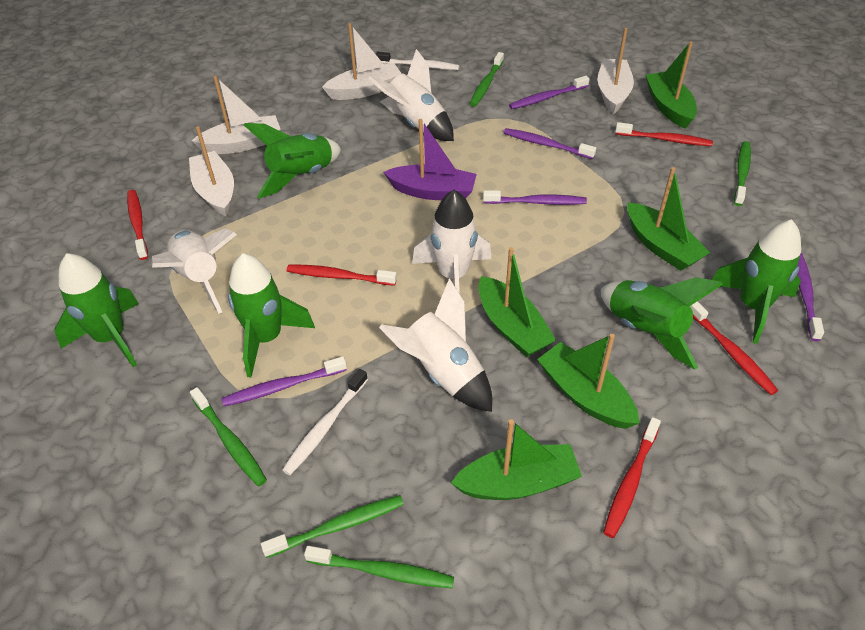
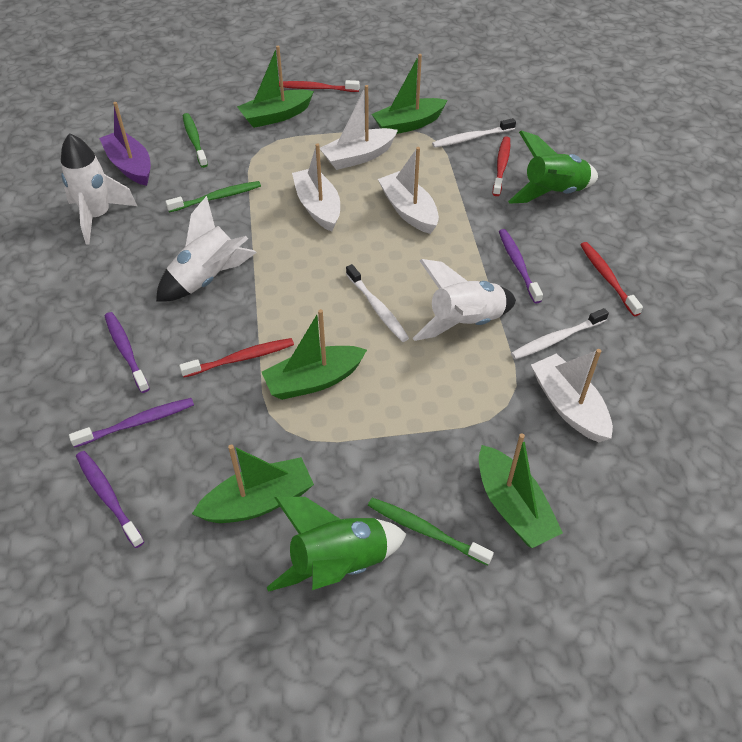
green rocket: [54,253,139,367] [228,253,315,377] [244,123,341,198] [601,277,723,370] [712,219,801,344] = 5 -> [267,497,407,592] [508,131,598,204] = 2
green toothbrush: [190,387,267,486] [261,495,404,558] [304,546,454,588] [470,52,504,107] [734,141,751,206] = 5 -> [165,181,261,212] [183,113,208,168] [368,498,494,566] = 3
purple toothbrush: [222,356,347,406] [483,190,587,205] [504,128,596,159] [509,76,590,109] [797,253,824,341] = 5 -> [69,398,194,447] [76,451,144,548] [105,312,150,393] [499,229,543,304] = 4
red toothbrush: [127,190,148,260] [287,265,397,286] [603,417,661,538] [615,122,713,146] [690,301,778,395] = 5 -> [179,338,294,377] [279,80,360,92] [493,136,510,196] [580,242,643,316] = 4
white rocket: [151,228,237,314] [368,49,454,141] [379,278,492,412] [412,190,492,294] = 4 -> [61,133,137,244] [156,196,257,302] [413,259,516,341] = 3
white toothbrush: [282,369,368,475] [376,52,459,70] = 2 -> [346,264,409,342] [432,118,516,148] [511,308,609,360] = 3

